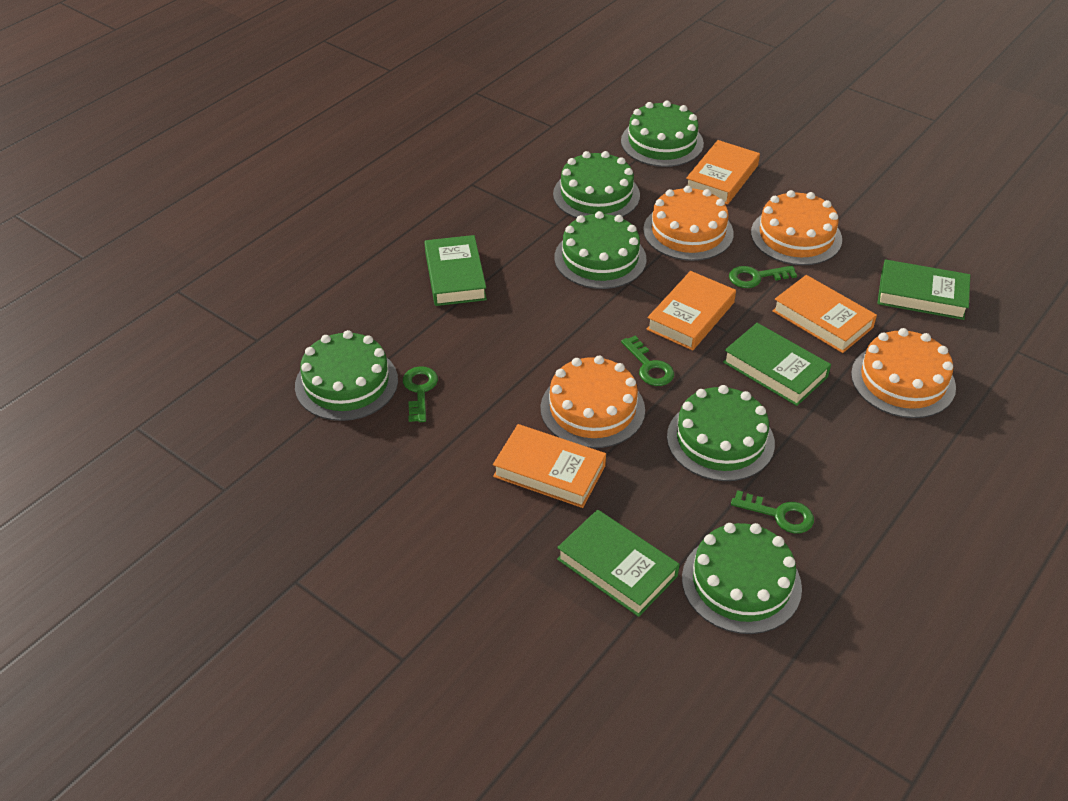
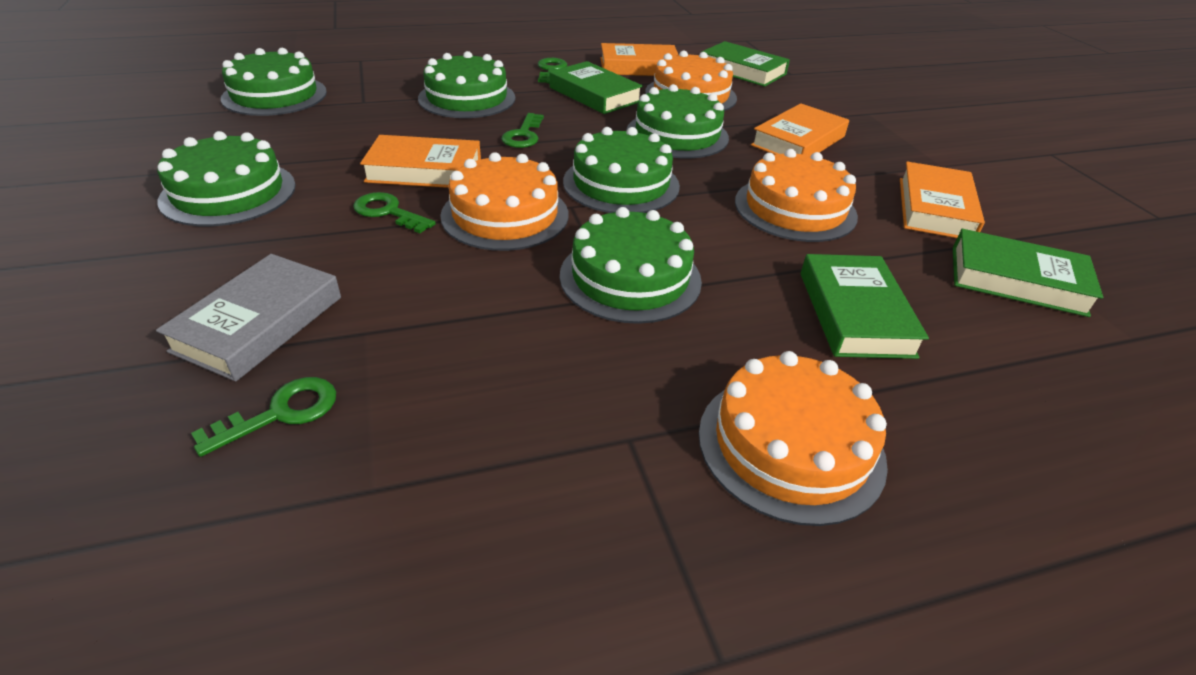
grey book: none = 0 -> [156,254,341,381] = 1

